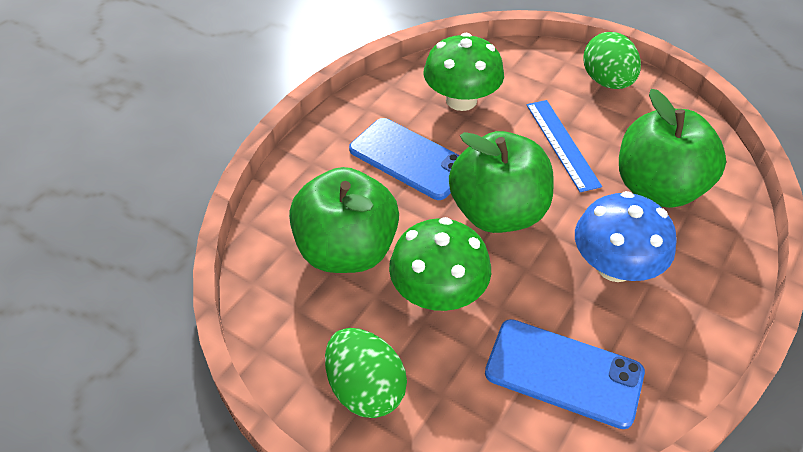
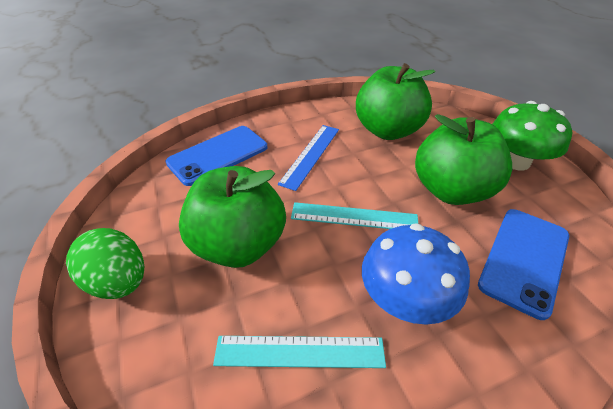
green egg: [325,328,407,418] [583,32,641,89] = 2 -> [66,228,144,299] = 1
green mushroom: [389,217,491,311] [423,32,504,111] = 2 -> [492,101,573,170] = 1
turquoise ruler: none = 0 -> [213,336,386,368] [291,202,418,229] = 2

